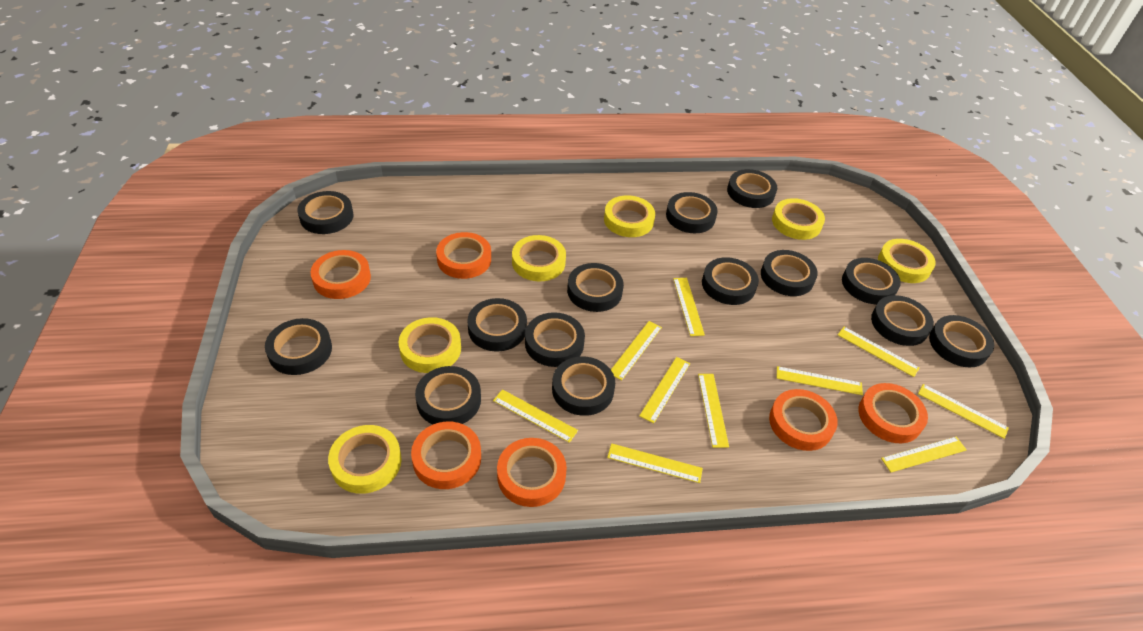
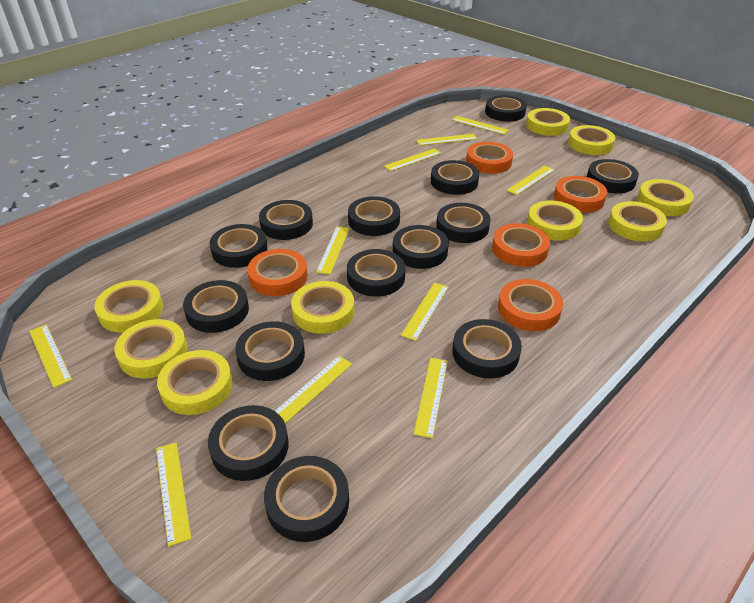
orange tape: [310,250,371,299] [411,422,481,489] [436,232,491,279] [497,438,567,507] [769,389,838,451] [858,383,928,443] = 6 -> [248,249,308,296] [466,142,513,174] [492,223,550,267] [498,279,563,331] [554,176,607,212] = 5
yellow tape: [328,425,402,494] [399,317,461,373] [512,235,566,282] [604,195,655,237] [772,198,825,240] [878,239,936,283] = 6 -> [94,280,163,333] [114,319,188,379] [157,350,233,415] [291,281,354,334] [526,108,570,136] [527,200,583,241] [568,125,615,155] [608,201,667,242] [637,179,694,216] = 9

